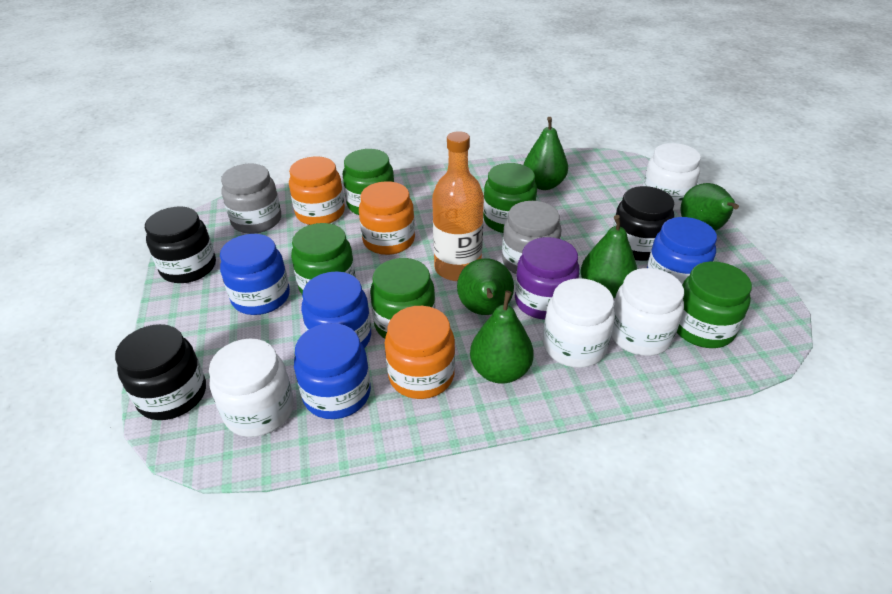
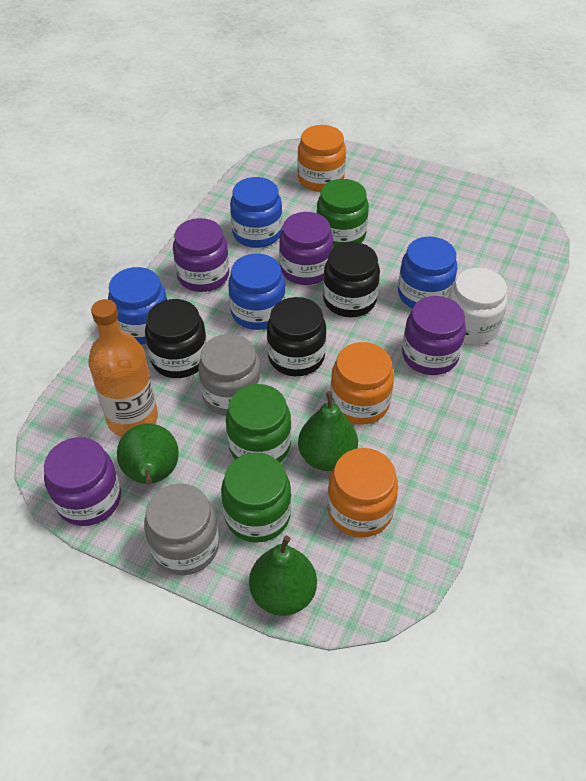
green jar: [291,223,355,295] [343,149,394,215] [370,258,436,339] [483,163,537,233] [677,261,752,348] = 5 -> [221,453,291,543] [226,384,291,462] [316,179,369,248] = 3
green pear: [457,258,514,315] [470,291,534,384] [524,117,568,190] [581,215,637,298] [680,183,739,231] = 5 -> [117,424,179,485] [249,536,317,616] [298,391,358,471] = 3
purple jar: [515,237,580,320] = 1 -> [44,437,121,526] [173,218,229,292] [279,212,333,285] [402,296,466,375] = 4
white jar: [209,339,294,437] [543,278,615,368] [611,268,684,356] [643,143,701,211] = 4 -> [448,268,507,345] = 1

